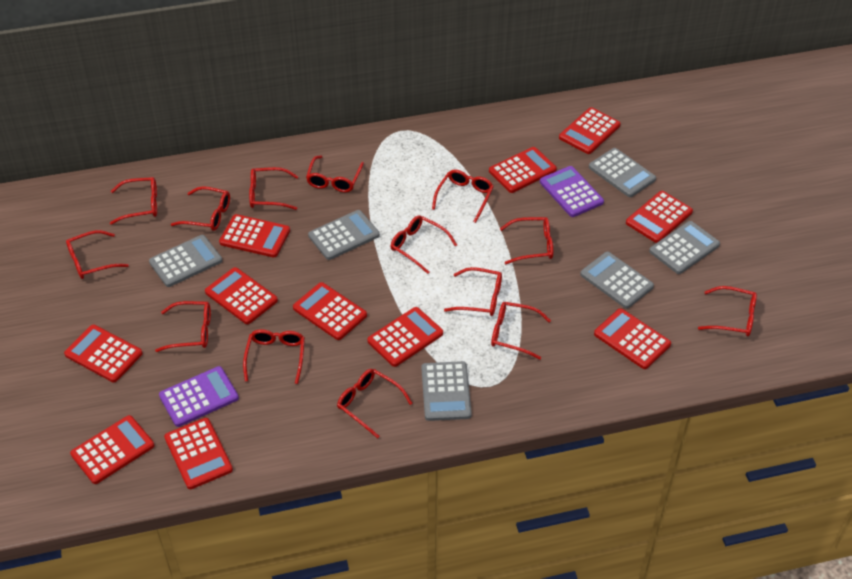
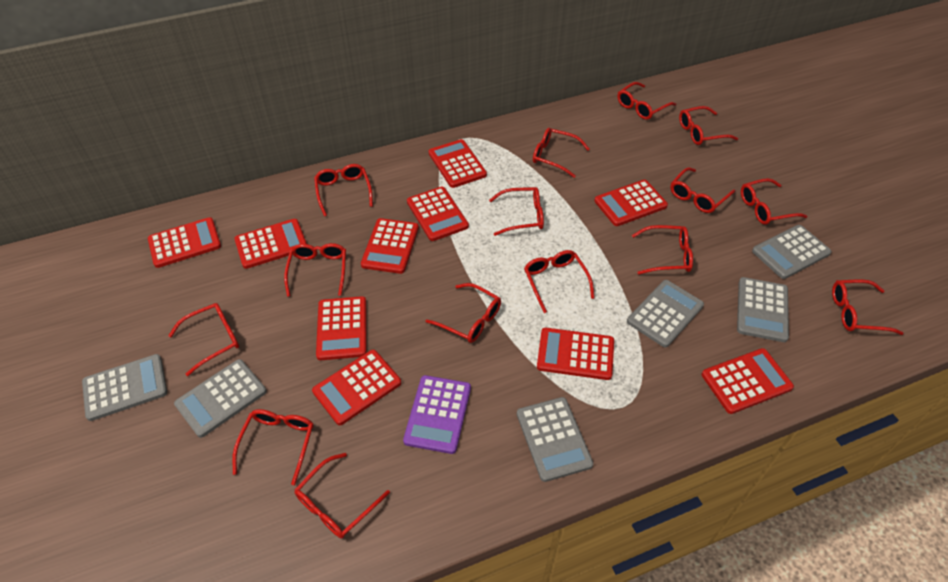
purple calculator: [159,366,239,427] [540,166,604,217] = 2 -> [403,375,471,454] = 1
red calculator: [64,325,143,382] [70,415,154,484] [164,418,233,489] [205,267,278,324] [219,214,290,257] [293,282,367,340] [367,307,443,367] [489,147,557,193] [559,107,621,154] [594,308,671,369] [626,191,693,243] = 11 -> [148,217,221,268] [234,219,307,269] [312,350,401,425] [316,296,367,360] [361,218,419,274] [407,187,469,241] [429,139,487,188] [537,328,614,380] [594,180,668,226] [702,348,794,414] = 10
red glasses: [66,230,129,279] [110,177,157,225] [155,301,211,352] [171,186,230,231] [243,329,305,384] [249,167,298,210] [306,155,364,192] [337,369,413,438] [390,215,457,274] [432,170,494,223] [444,267,502,316] [491,302,551,360] [500,217,553,264] [698,286,757,337] = 14 -> [168,303,239,376] [232,409,313,485] [284,243,346,297] [294,453,390,538] [314,164,373,217] [426,283,501,343] [489,187,544,236] [524,250,595,313] [533,128,589,178] [617,82,676,120] [632,225,693,275] [670,167,735,213] [679,106,738,145] [741,178,807,225] [832,279,904,335] = 15

